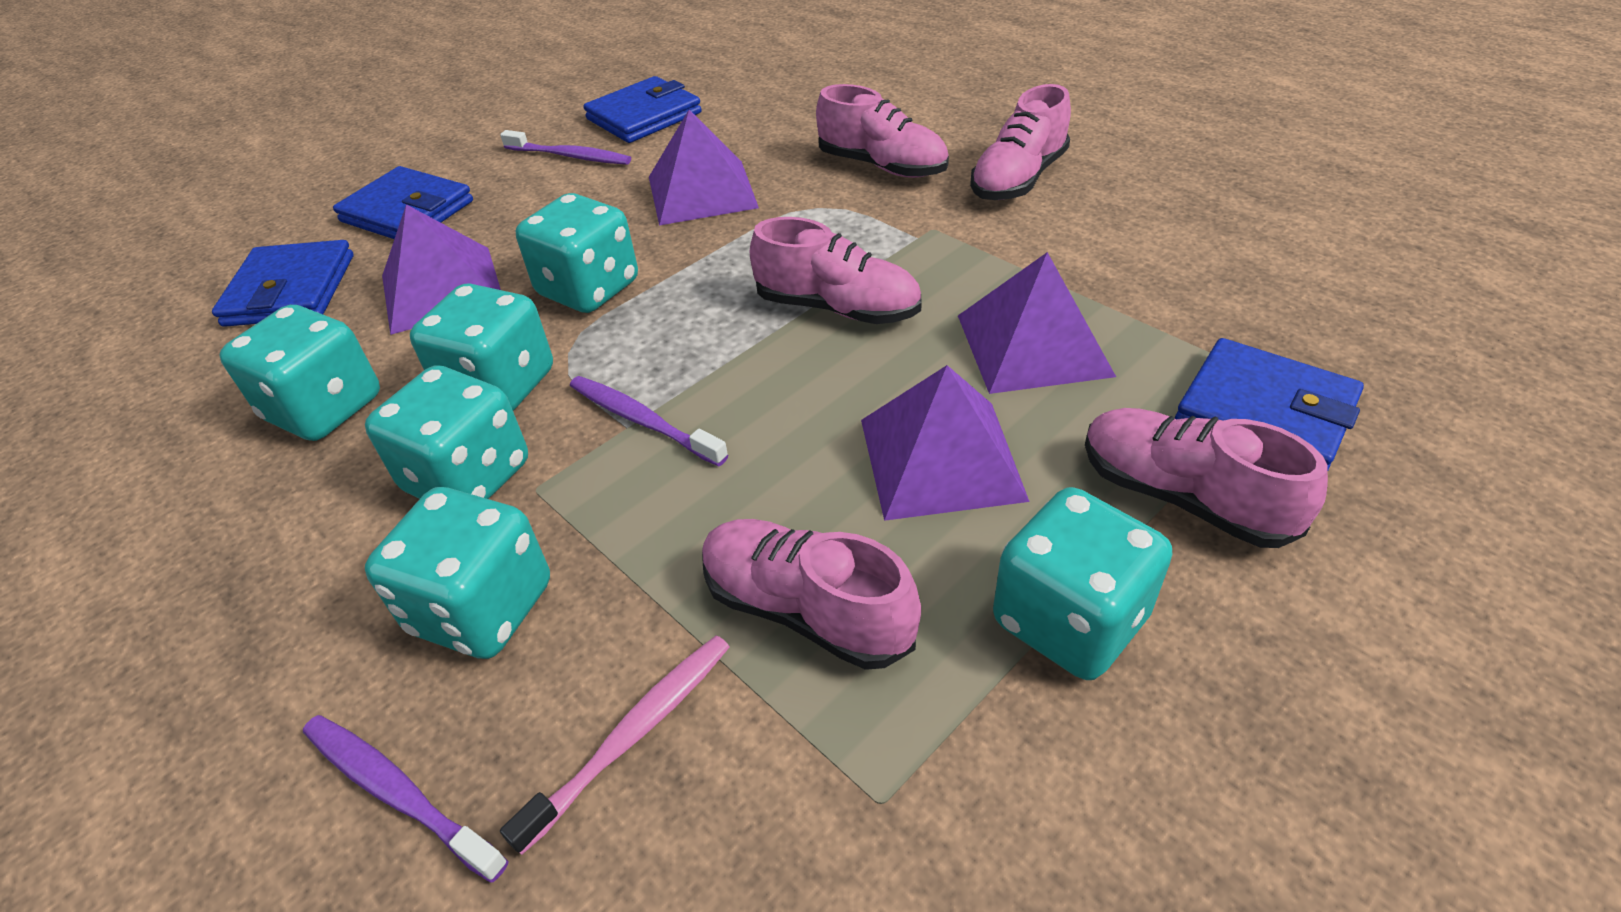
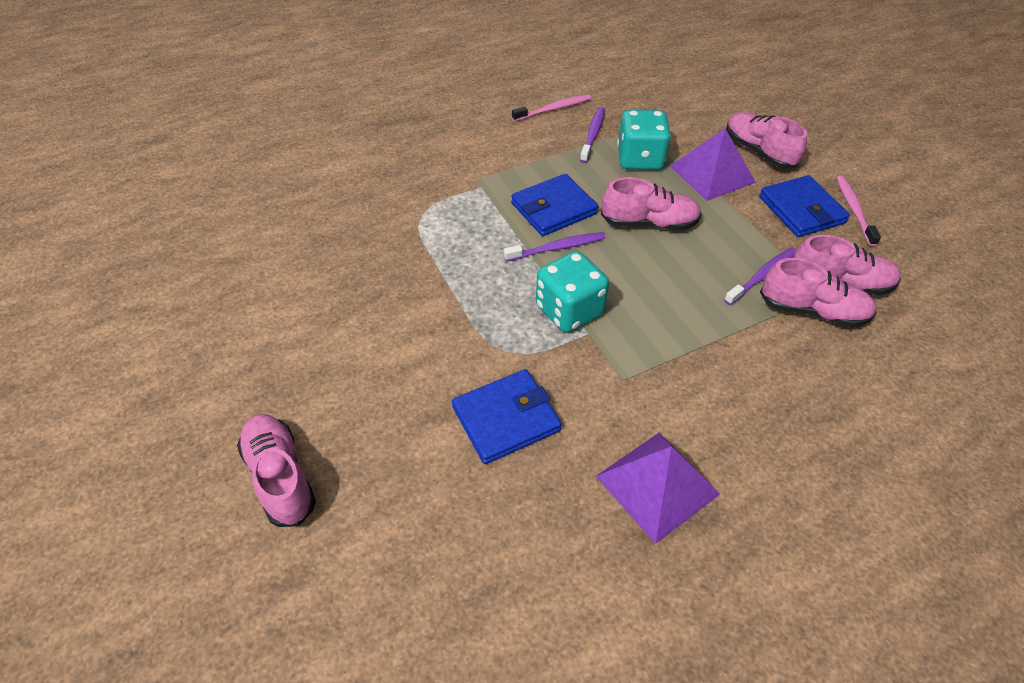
blue wallet: [212,240,354,327] [333,166,473,239] [583,76,702,143] [1175,338,1364,472] = 4 -> [452,369,562,464] [511,174,599,236] [759,175,850,237] = 3
pink toothbrush: [500,635,730,855] = 1 -> [512,94,592,121] [836,176,881,246] = 2
purple pyramid: [382,204,501,335] [649,110,759,226] [861,365,1030,521] [958,252,1116,394] = 4 -> [596,433,720,544] [670,129,756,201] = 2
turquoise dice: [219,305,380,441] [365,365,528,499] [365,487,550,659] [410,283,553,411] [516,193,638,313] [993,487,1173,680] = 6 -> [536,251,609,333] [617,110,671,170] = 2

